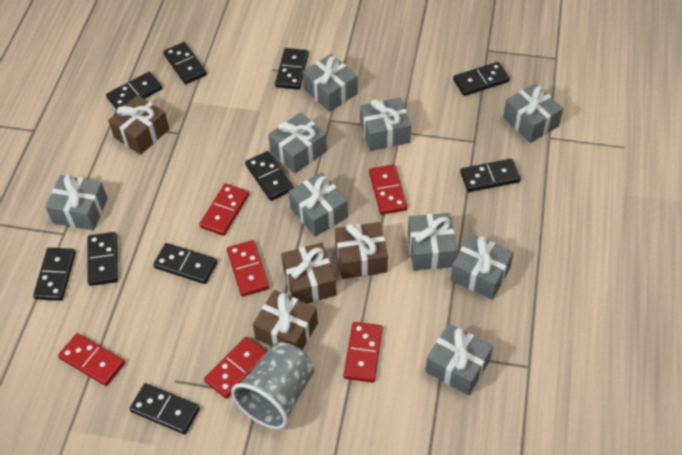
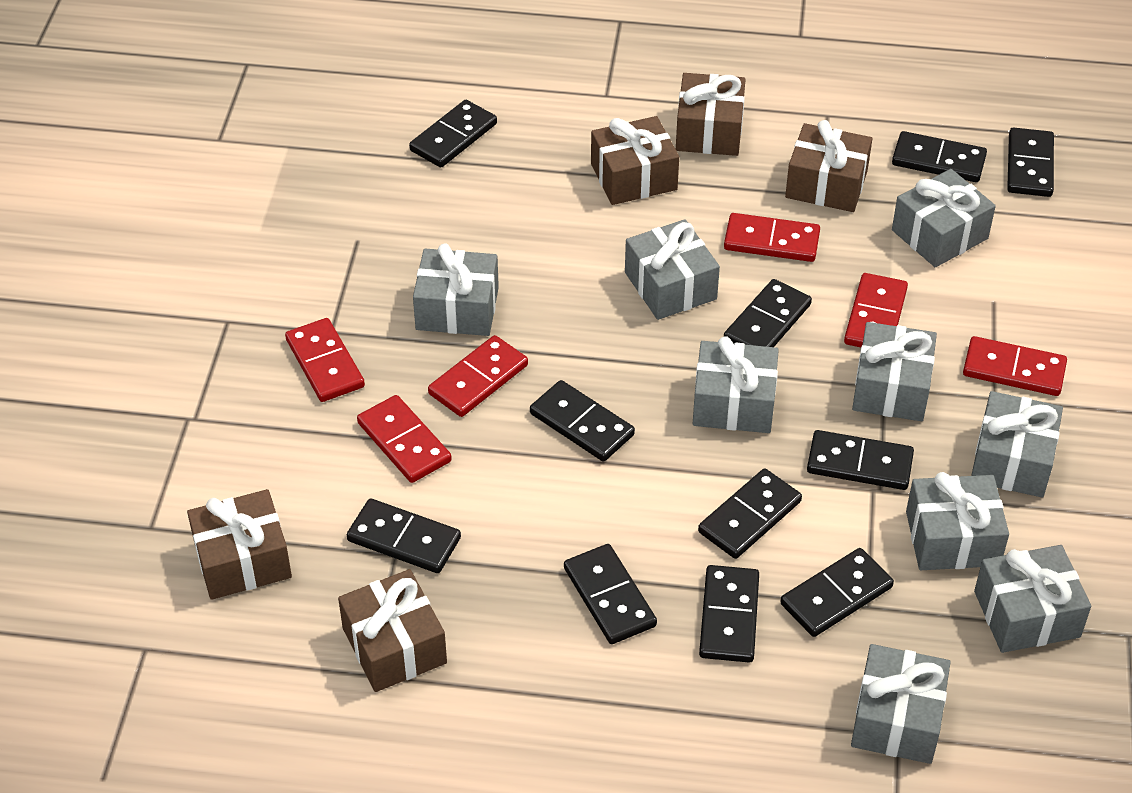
black domino: [33,248,76,301] [88,232,118,286] [106,72,162,110] [129,383,200,435] [153,243,217,284] [163,42,207,84] [245,151,294,201] [275,48,309,90] [453,62,510,96] [460,159,521,192] = 10 -> [347,498,461,573] [409,100,497,167] [530,380,635,462] [564,544,657,644] [698,469,802,559] [699,565,759,663] [724,279,812,347] [781,548,894,637] [807,430,914,490] [892,131,987,182] [1007,127,1054,197] = 11
brown gift: [108,95,169,155] [253,290,318,350] [281,242,336,304] [335,222,388,279] = 4 -> [187,489,292,600] [338,569,447,692] [591,116,679,205] [676,73,746,156] [785,120,872,212] = 5
grey cup: [231,342,314,429] = 1 -> none = 0

